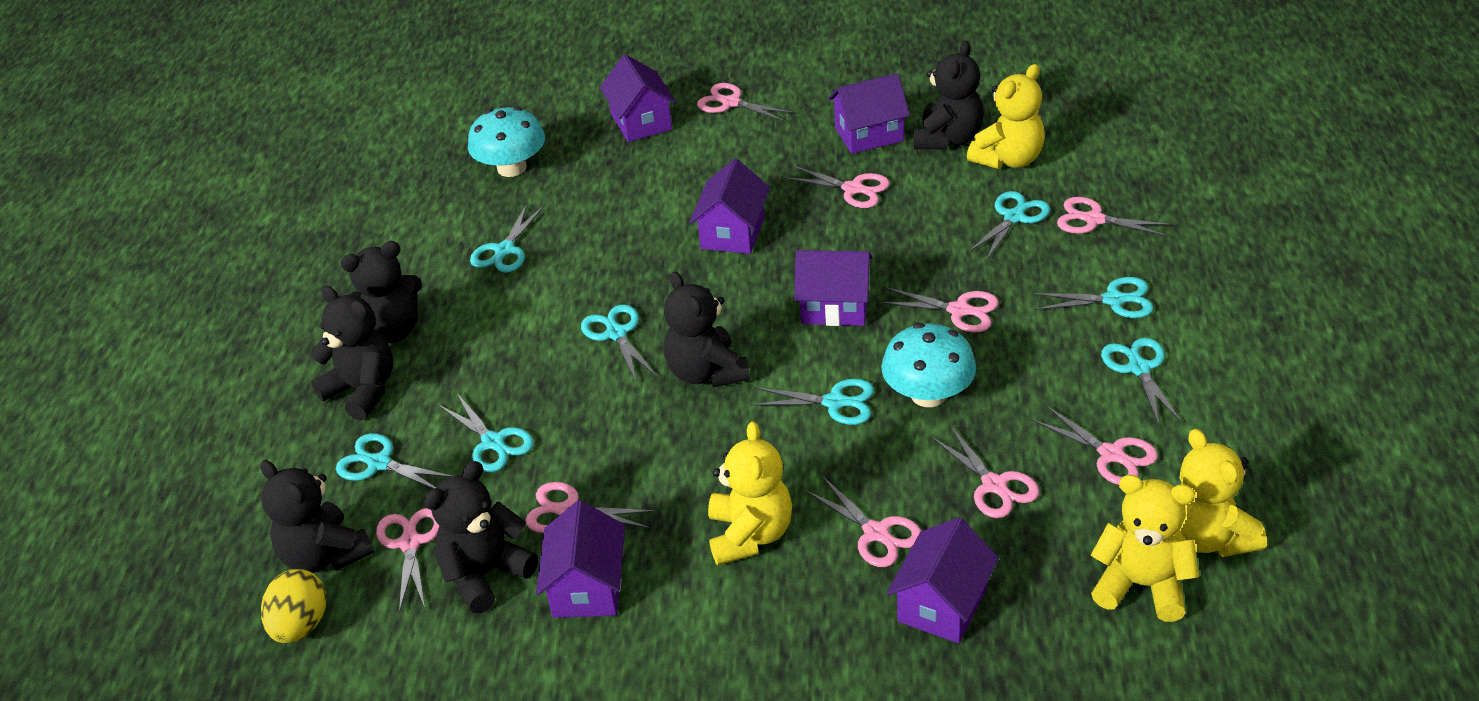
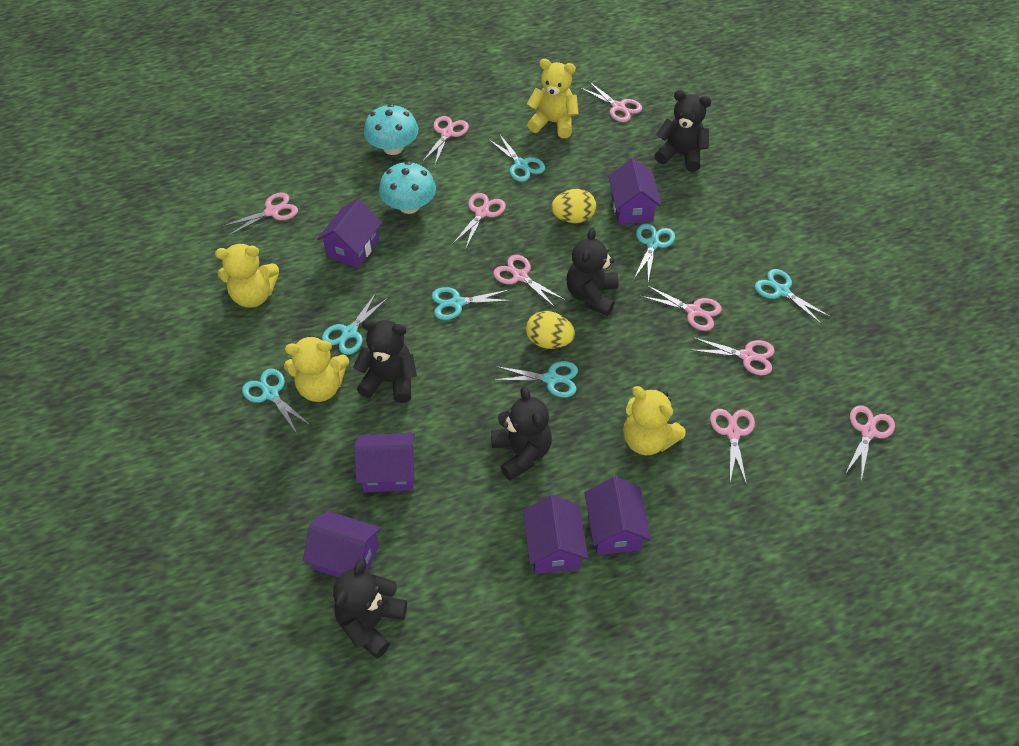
black teddy bear: [260,460,374,573] [311,286,393,420] [341,241,422,343] [424,461,538,613] [664,272,750,387] [914,41,984,150] = 6 -> [333,559,407,658] [353,319,417,403] [491,386,552,481] [567,228,619,316] [654,90,711,172] = 5
turquoise scissors: [336,433,452,489] [438,392,534,472] [470,204,545,273] [581,304,657,381] [751,379,874,425] [967,191,1050,261] [1032,277,1154,318] [1101,338,1182,425] = 8 -> [242,369,311,433] [322,293,388,355] [432,287,512,320] [488,134,545,182] [494,361,578,398] [634,224,675,281] [755,269,831,325] = 7
yellow egg: [261,569,327,643] = 1 -> [526,311,575,349] [551,189,596,223] = 2

